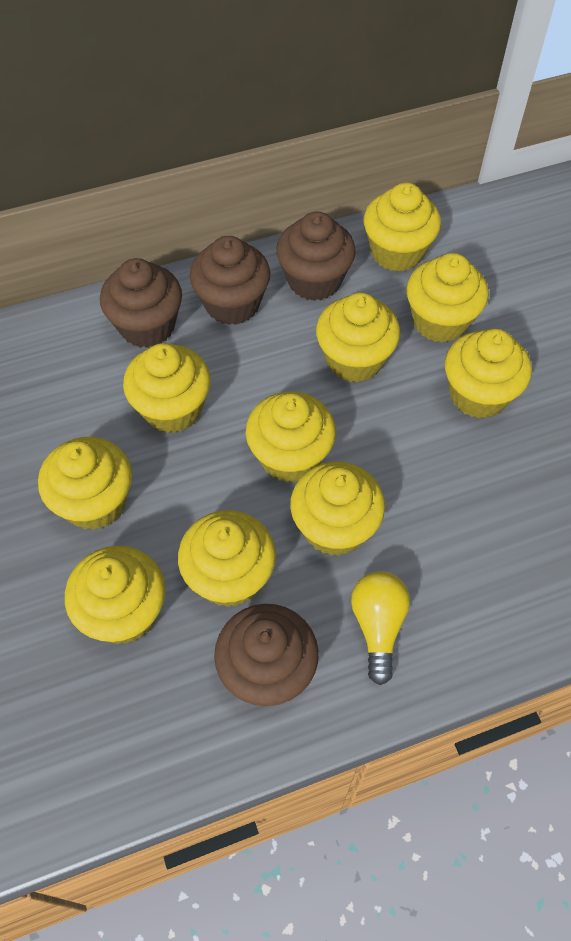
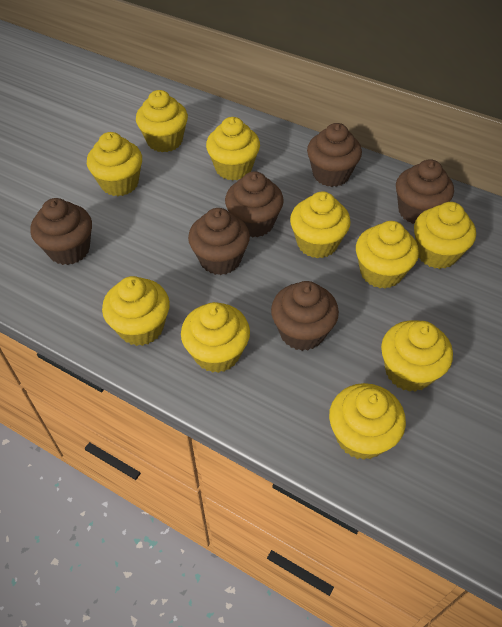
brown cupcake: [100,258,182,348] [190,236,270,325] [214,604,319,706] [276,212,356,301] = 4 -> [30,198,92,265] [188,208,250,275] [225,171,284,237] [271,281,339,351] [307,123,362,187] [396,159,454,224] = 6
yellow light bulb: [351,571,410,685] = 1 -> none = 0

